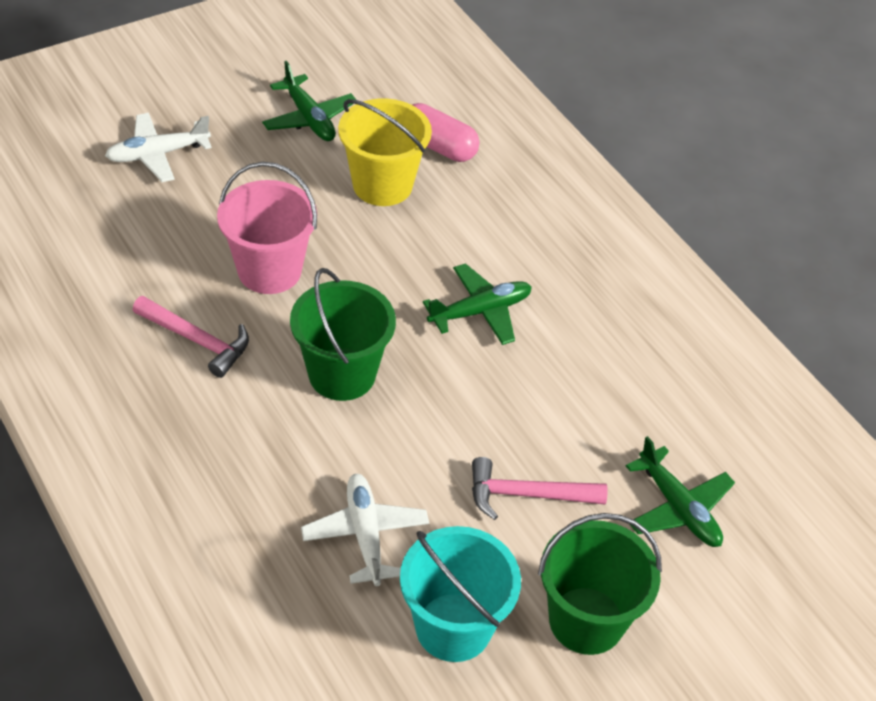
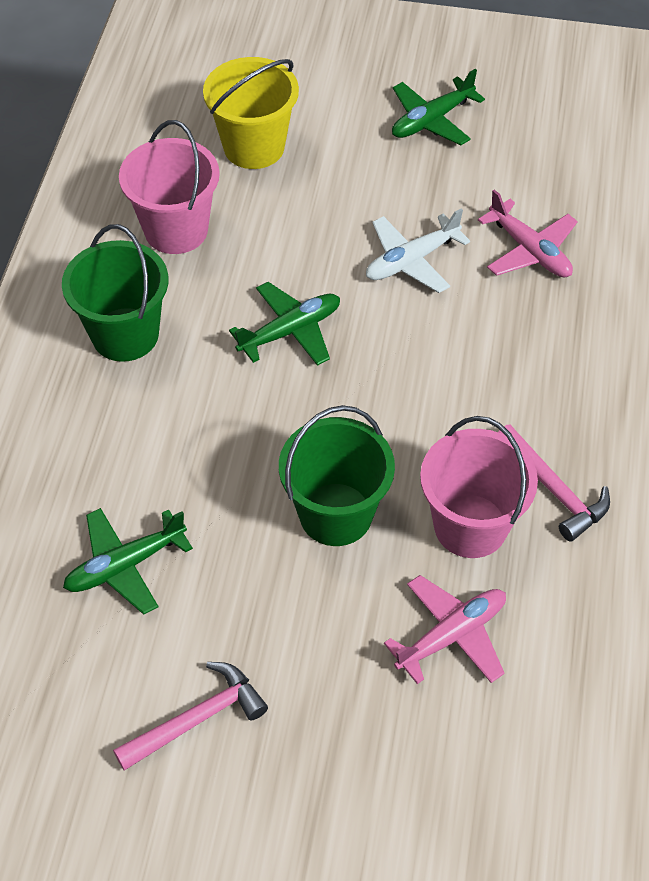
pink bucket: [217,162,317,294] = 1 -> [119,120,220,254] [420,416,538,558] = 2
pink capsule: [412,103,479,162] = 1 -> none = 0
pink plane: none = 0 -> [384,575,506,684] [478,190,578,277] = 2
turquoise bucket: [400,526,521,662] = 1 -> none = 0
white plane: [105,113,212,182] [301,474,429,586] = 2 -> [366,208,470,293] = 1

